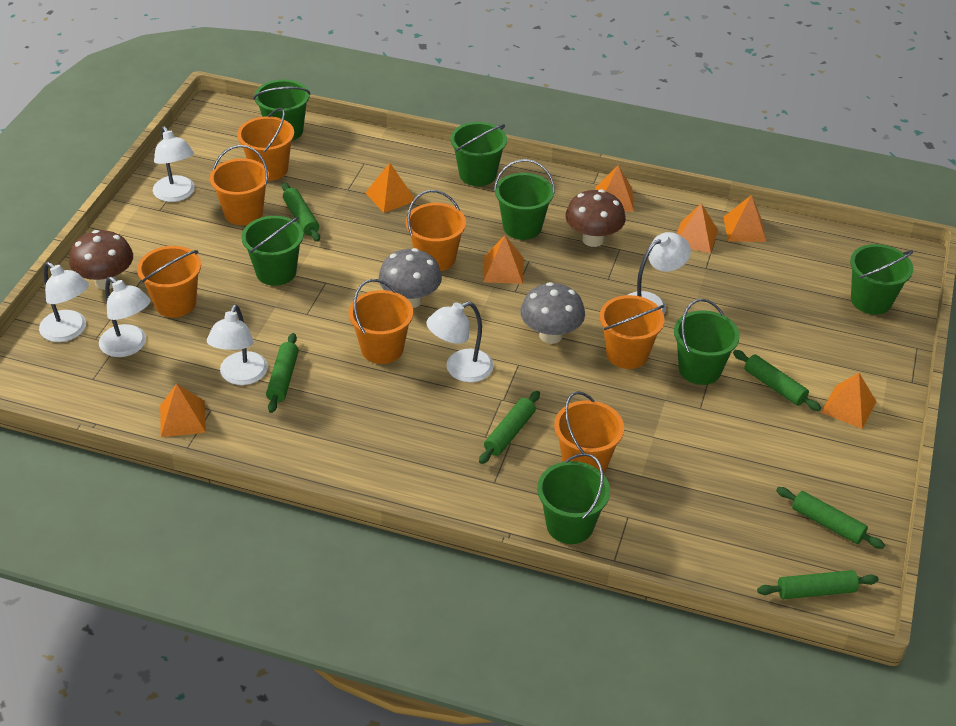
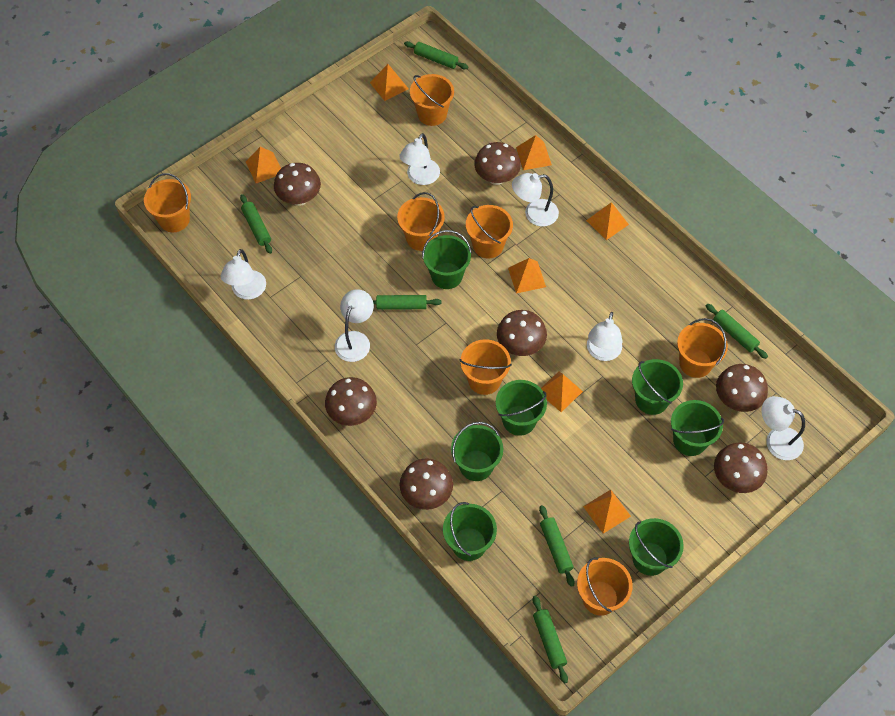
brown mushroom: [69,230,133,290] [566,189,626,247] = 2 -> [274,163,321,206] [325,377,377,426] [400,458,453,510] [474,142,521,185] [497,310,547,356] [714,443,767,493] [716,364,768,412] = 7
grey mushroom: [379,248,442,308] [520,282,585,344] = 2 -> none = 0

